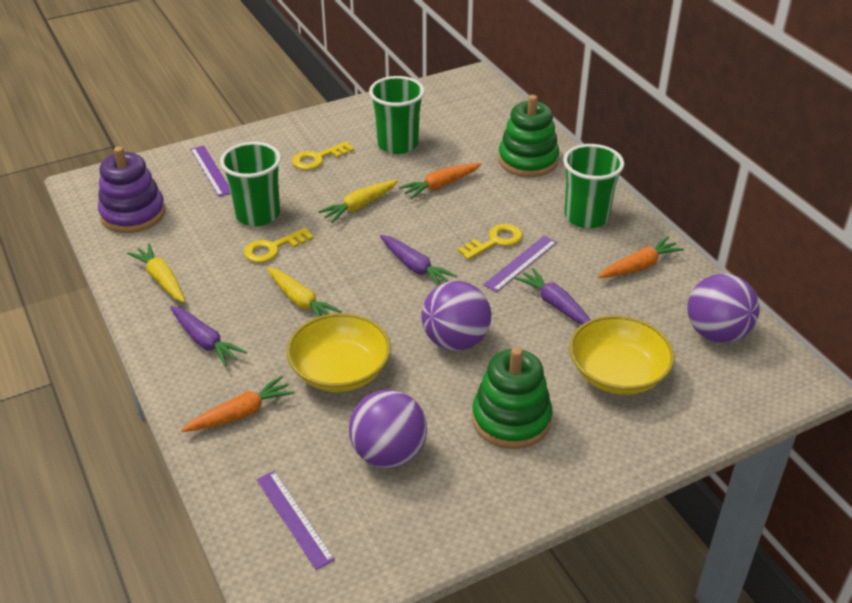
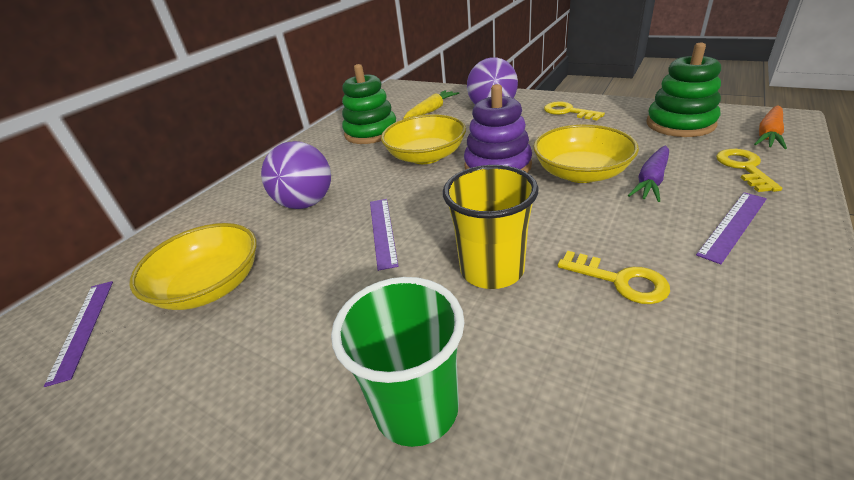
green cup: [220,142,281,226] [369,76,424,154] [563,144,624,229] = 3 -> [331,277,464,447] = 1
orange carrot: [181,376,295,432] [399,163,481,199] [598,237,684,278] = 3 -> [754,105,787,149] = 1
purple ball: [349,389,427,468] [421,281,491,351] [687,274,760,343] = 3 -> [261,141,331,209] [467,57,518,105] = 2
purple carrot: [170,306,247,367] [380,235,457,286] [515,268,591,325] = 3 -> [628,145,669,202] = 1
yellow bowl: [287,313,391,392] [569,315,675,395] = 2 -> [130,223,256,310] [381,114,466,164] [533,124,639,183] = 3
yellow carrot: [127,244,185,303] [267,267,342,317] [318,180,398,223] = 3 -> [403,90,459,119] = 1
yellow cup: none = 0 -> [443,165,539,289] = 1

